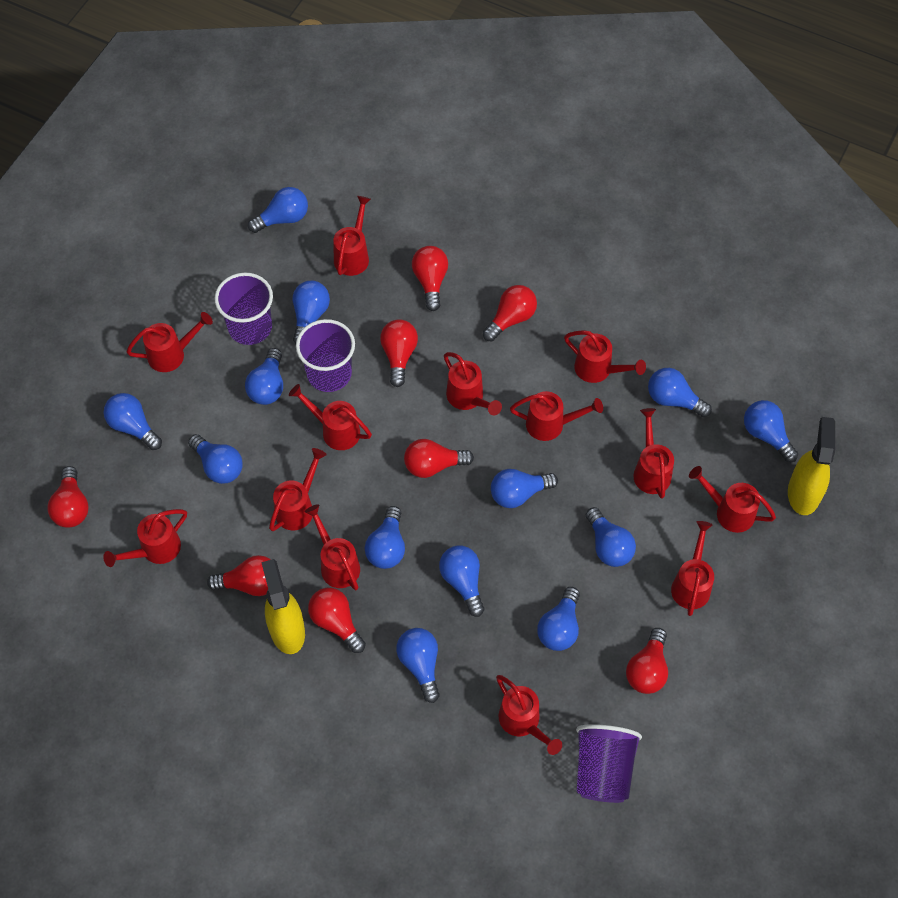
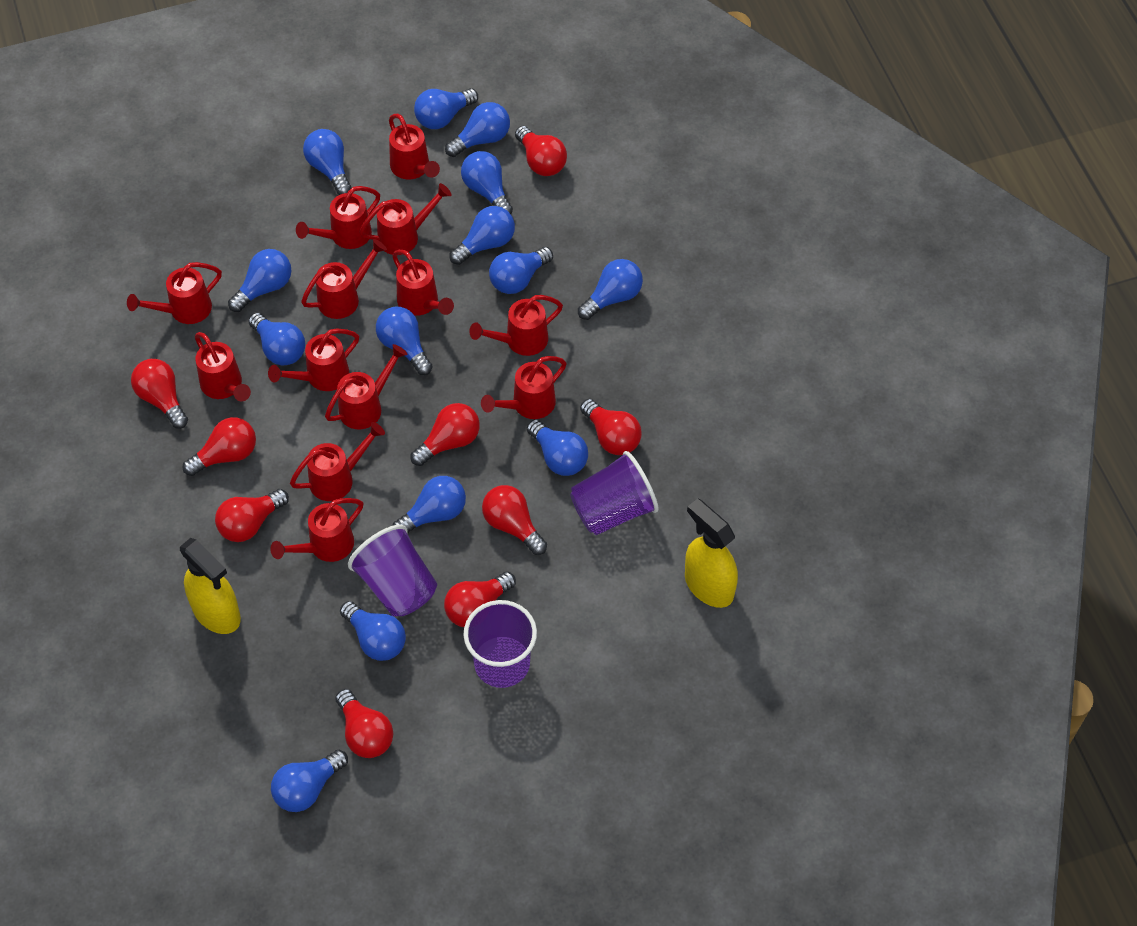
blue light bulb: [103,393,162,450] [188,434,243,484] [245,348,283,405] [248,187,308,233] [293,281,330,344] [365,506,405,569] [396,628,440,703] [439,546,484,617] [491,469,558,508] [537,587,580,651] [586,507,636,567] [648,368,712,417] [744,400,798,462] = 13 -> [228,249,291,312] [248,313,305,366] [271,749,348,812] [303,129,352,195] [340,601,406,661] [376,307,433,375] [393,476,466,533] [414,88,478,129] [445,102,510,157] [450,206,515,265] [461,151,513,214] [489,247,553,294] [527,419,588,476] [578,259,643,320] = 14
red light bulb: [48,466,89,528] [207,555,271,596] [308,588,366,653] [380,319,418,387] [404,439,474,478] [412,246,448,311] [483,285,537,341] [626,628,668,694] = 8 -> [131,359,188,429] [182,417,256,476] [215,489,289,542] [335,689,393,758] [411,403,480,466] [444,571,516,627] [482,485,547,555] [515,126,567,176] [580,399,642,455] = 9

